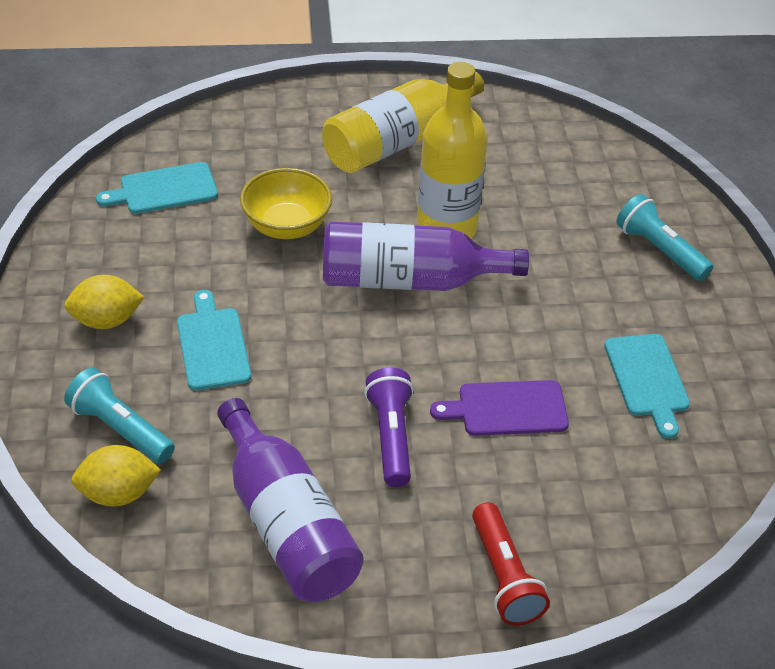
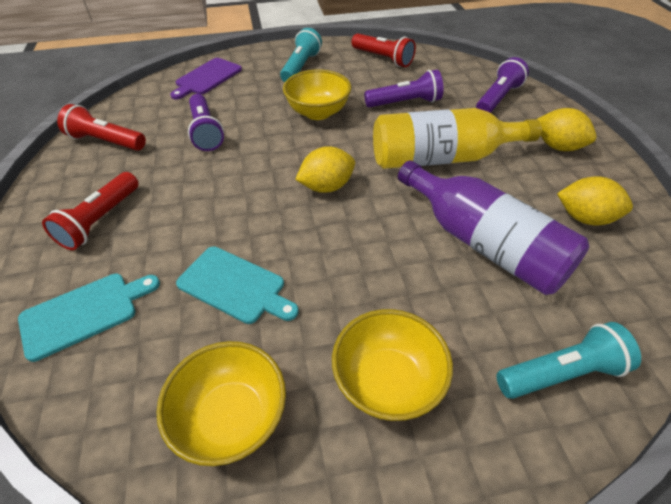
purple bottle: [217,398,364,602] [323,221,529,291] = 2 -> [398,160,589,295] = 1
purple flashlight: [364,368,414,487] = 1 -> [188,94,224,151] [364,70,443,108] [476,57,529,113] = 3
red flashlight: [472,502,550,626] = 1 -> [42,172,139,250] [57,104,146,151] [351,33,416,67] = 3
turquoise cutting board: [96,162,218,214] [177,290,251,390] [604,334,690,439] = 3 -> [18,274,160,362] [176,246,299,324] = 2
yellow bottle: [322,72,484,173] [417,62,488,238] = 2 -> [373,108,542,169] = 1
yellow bowl: [240,168,332,239] = 1 -> [156,341,286,466] [283,69,351,120] [332,309,453,421] = 3
yellow lemon: [64,275,144,329] [71,445,161,507] = 2 -> [295,146,355,193] [537,108,596,151] [557,176,633,225] = 3

